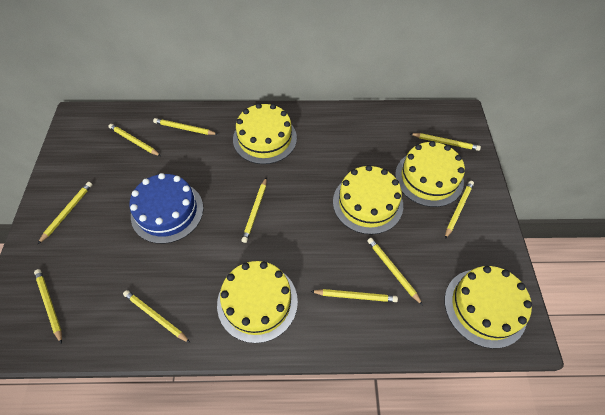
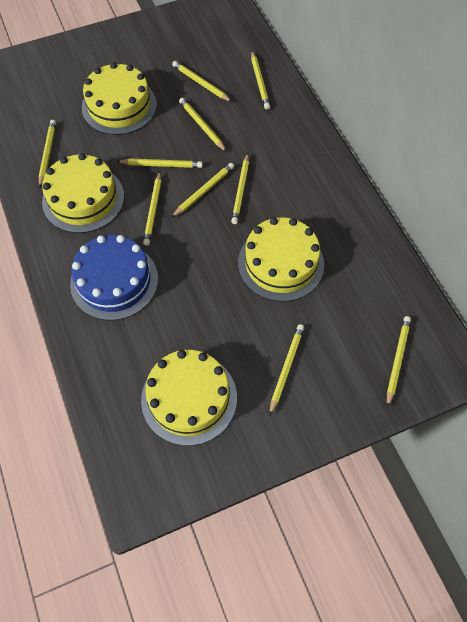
yellow cake: [217,261,298,343] [233,103,297,164] [333,165,403,235] [395,141,465,207] [445,266,532,349] = 5 -> [42,153,124,233] [82,62,157,135] [141,350,237,446] [238,217,324,302] = 4

